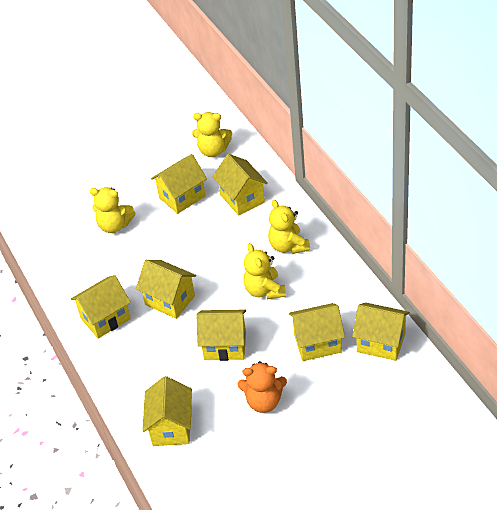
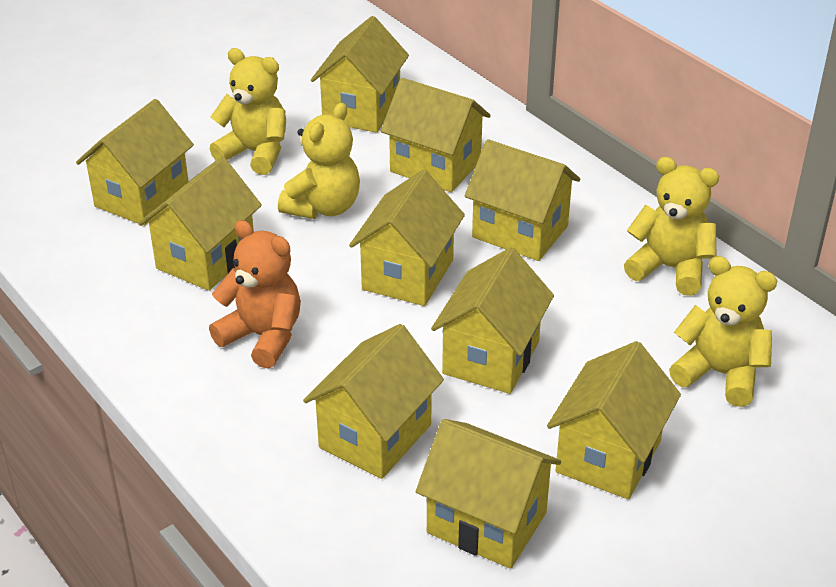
yellow house: [71,275,131,339] [136,260,196,319] [142,376,192,446] [151,154,207,214] [196,309,246,361] [213,154,268,216] [289,303,345,361] [352,302,410,361] = 8 -> [76,99,194,226] [138,157,262,291] [303,324,444,479] [311,16,409,133] [349,170,465,306] [381,78,491,192] [416,419,561,569] [431,247,554,394] [465,139,580,261] [547,341,681,500] = 10

